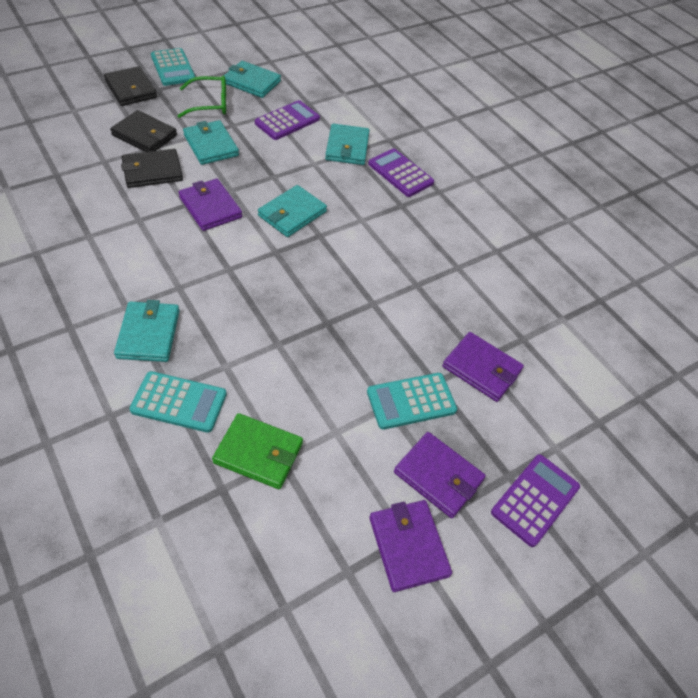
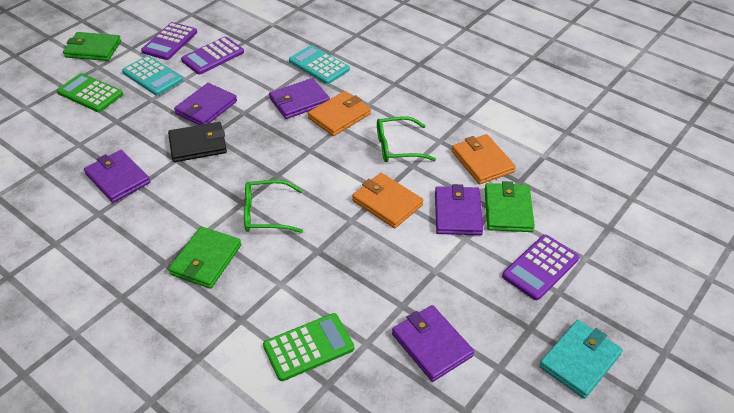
black wallet: [104,66,157,106] [110,110,177,152] [121,149,183,188] = 3 -> [168,122,227,162] = 1
green calculator: none = 0 -> [57,73,123,112] [263,313,354,381] = 2
green glasses: [178,76,226,118] = 1 -> [244,180,303,233] [377,116,436,162] = 2
green wallet: [212,413,303,489] = 1 -> [63,32,121,61] [168,226,241,289] [485,181,535,232] = 3
orange wallet: none = 0 -> [308,91,371,136] [352,173,424,228] [452,134,516,184] = 3
purple wallet: [179,179,242,231] [369,500,452,592] [394,432,486,518] [442,332,524,402] = 4 -> [84,150,150,203] [174,83,237,125] [269,78,330,119] [392,305,474,382] [435,184,483,235] = 5
turquoise calculator: [130,371,227,433] [151,48,195,86] [367,373,457,430] = 3 -> [122,56,183,96] [289,45,350,84] = 2
turquoise wallet: [114,300,180,362] [183,120,239,165] [224,61,281,98] [258,185,327,237] [325,124,369,165] = 5 -> [539,320,623,399] = 1

